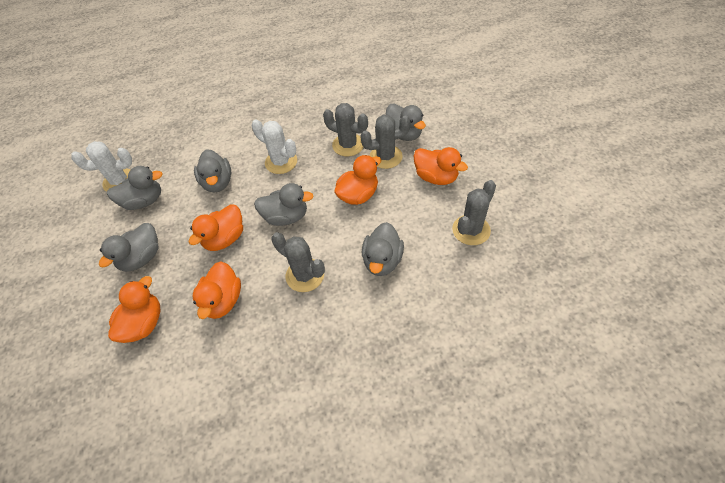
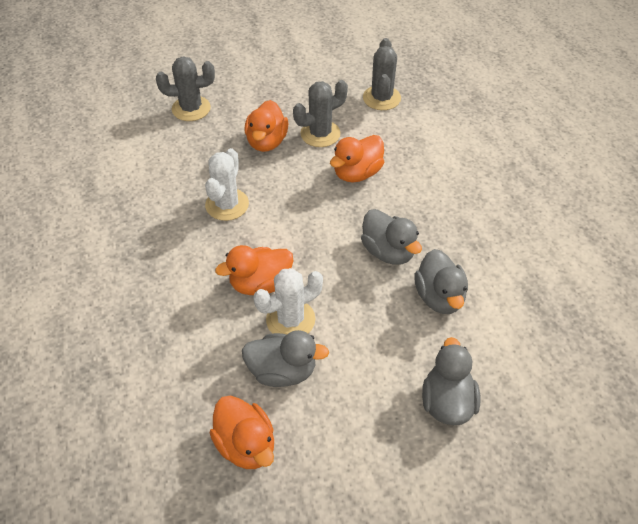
grey cactus: [271,232,325,292] [323,103,368,156] [360,115,410,169] [452,180,496,245] = 4 -> [156,56,215,121] [293,80,348,147] [363,38,401,110] = 3
grey duck: [99,223,159,272] [107,166,163,210] [194,149,231,192] [254,183,313,226] [362,222,404,276] [385,103,426,141] = 6 -> [242,330,329,387] [361,209,422,265] [414,249,468,314] [422,337,480,425] = 4
orange duck: [108,276,160,343] [189,204,243,251] [192,261,241,319] [334,155,382,205] [414,147,468,185] = 5 -> [209,395,274,469] [215,245,293,295] [245,100,288,152] [330,135,384,182] = 4

